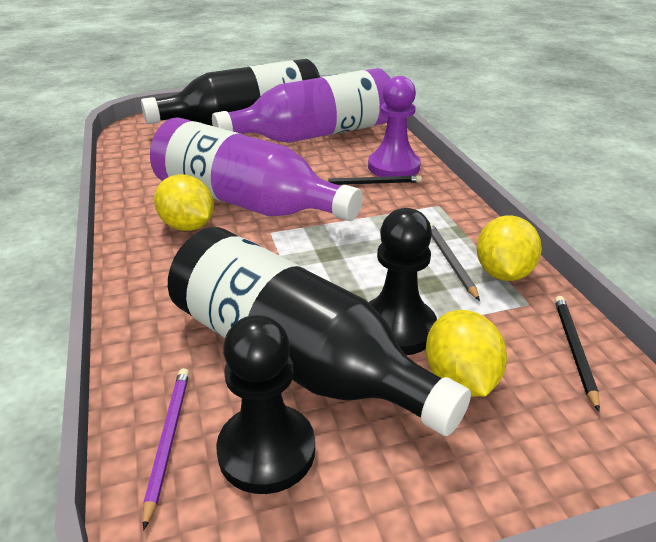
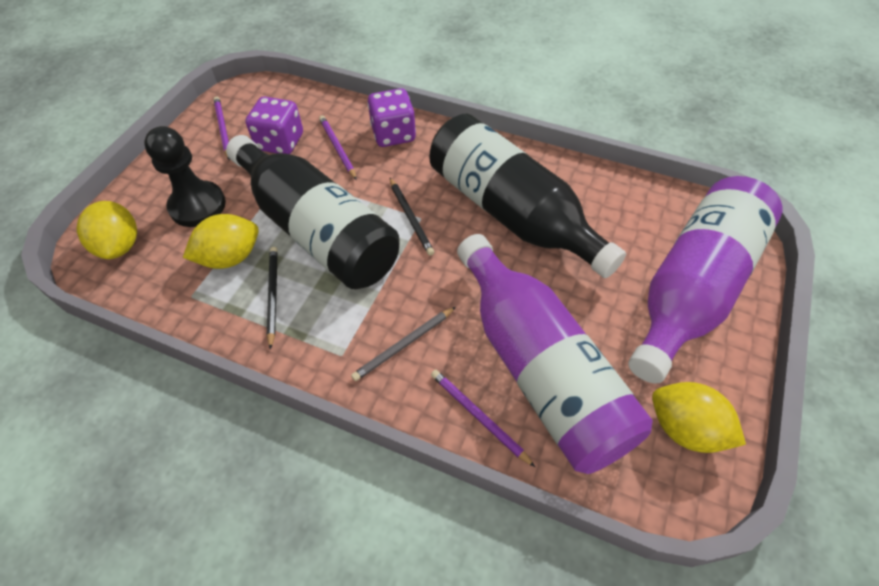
black pawn: [216,315,315,494] [369,208,437,355] = 2 -> [144,126,226,227] = 1
purple dice: none = 0 -> [245,96,303,154] [367,88,416,147] = 2
purple pawn: [368,76,421,177] = 1 -> none = 0
purple pencil: [143,368,189,530] = 1 -> [213,96,230,160] [319,115,357,180] [431,370,535,467] = 3

